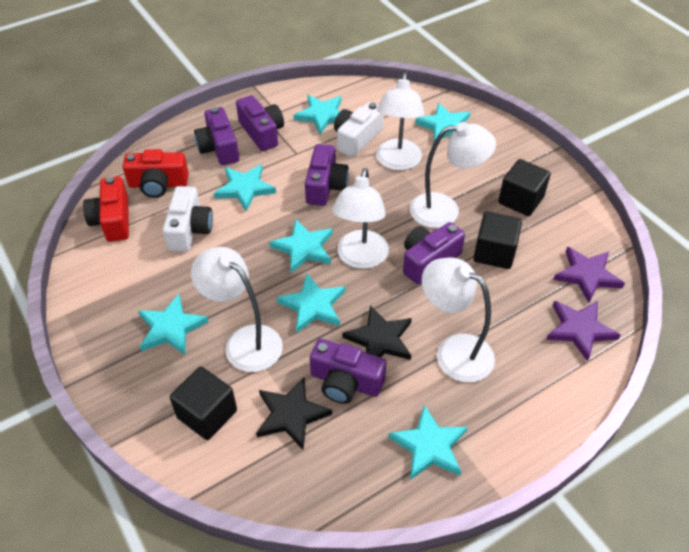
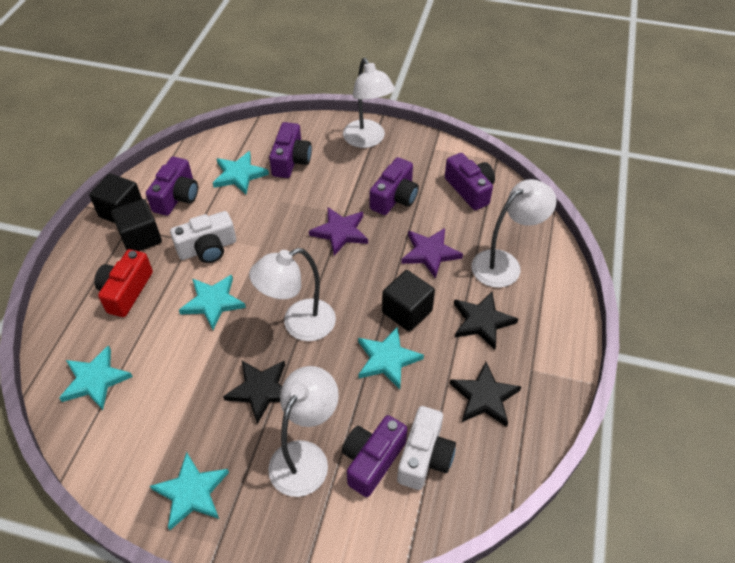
black star: [256,377,332,450] [342,305,412,360] = 2 -> [223,361,285,424] [450,362,522,427] [454,292,518,350] = 3
red camera: [83,176,129,242] [123,149,189,198] = 2 -> [94,249,153,317] = 1
turquoise star: [138,294,209,355] [214,164,276,212] [269,219,333,273] [277,273,345,333] [294,95,341,134] [388,405,468,480] [415,103,471,142] = 7 -> [59,345,133,410] [150,452,229,530] [179,275,246,330] [213,151,269,194] [358,326,424,389] = 5
white lamp: [191,247,283,372] [332,168,389,269] [376,73,425,170] [410,122,496,228] [422,258,495,382] = 5 -> [249,248,336,341] [268,366,339,497] [343,58,395,148] [471,179,556,288] = 4

